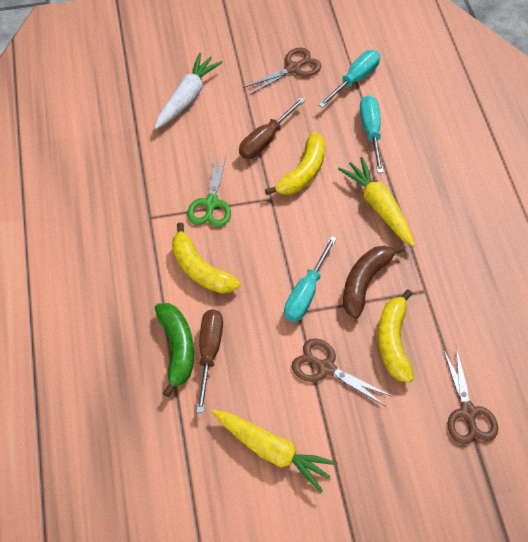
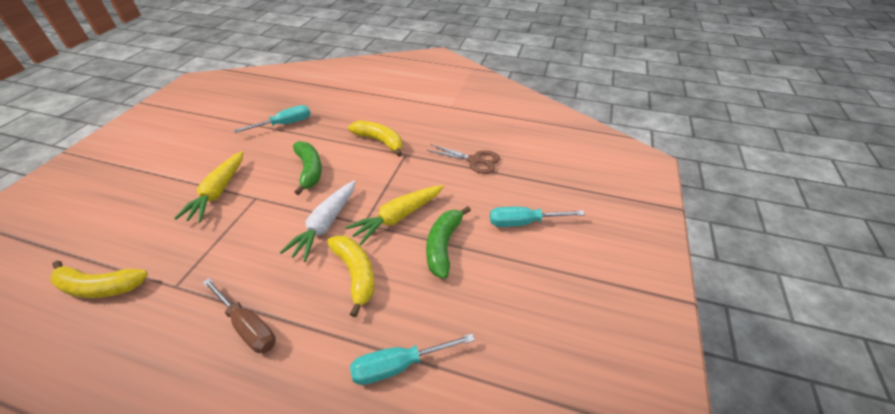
brown banana: [343,245,405,319] = 1 -> none = 0
brown scissors: [243,48,321,95] [291,338,391,406] [443,347,498,445] = 3 -> [426,144,500,174] = 1
brown screwdriver: [196,309,223,413] [239,97,306,159] = 2 -> [203,278,276,353] = 1
green banana: [155,303,194,397] = 1 -> [293,141,322,195] [426,206,471,279] = 2
green scissors: [187,153,231,227] = 1 -> none = 0

